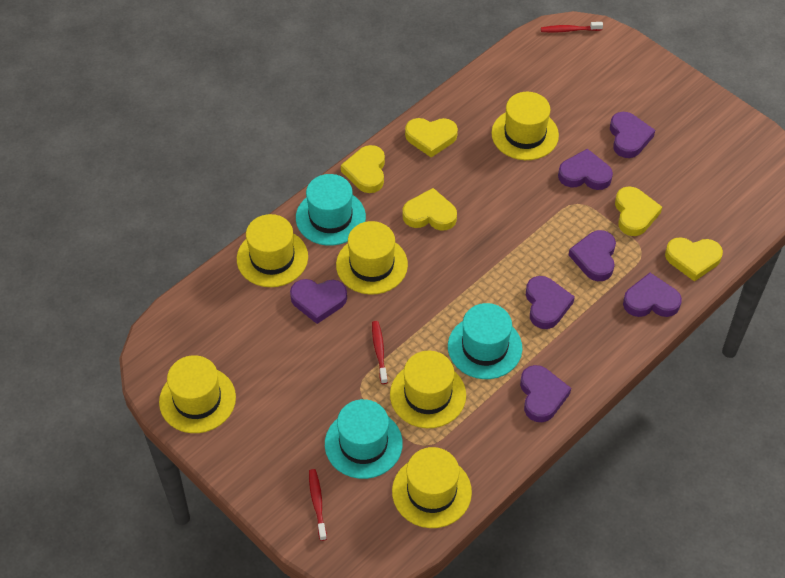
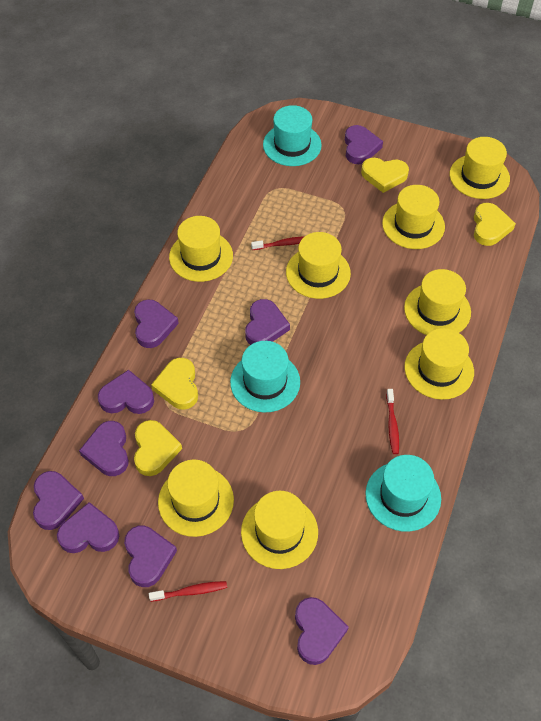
purple heart: [290,279,347,324] [520,365,571,422] [526,276,575,329] [558,149,613,190] [569,230,616,281] [610,112,655,158] [623,273,682,317] = 7 -> [33,471,84,530] [57,502,119,553] [79,421,129,476] [98,370,154,414] [124,525,177,587] [134,299,179,348] [245,299,290,345] [295,597,349,665] [345,125,383,164] = 9
yellow hat: [159,355,236,433] [237,214,308,287] [336,221,408,295] [390,351,466,428] [392,447,472,528] [491,92,559,160] = 6 -> [158,460,234,537] [169,216,233,282] [241,491,318,569] [286,232,351,299] [382,185,445,249] [404,269,471,335] [404,328,474,400] [450,137,510,199] = 8
yellow heart: [341,145,385,193] [403,188,457,231] [405,118,458,157] [615,186,662,236] [665,237,723,281] = 5 -> [134,420,182,476] [151,358,198,409] [361,158,409,193] [474,203,516,246] = 4

